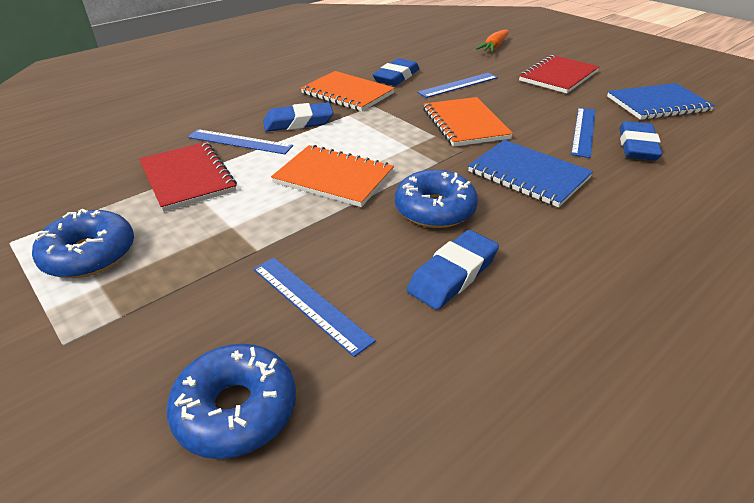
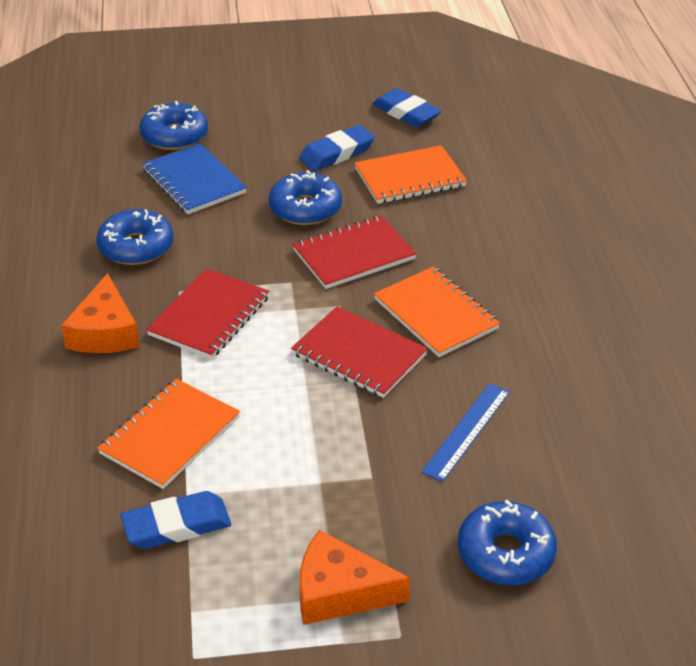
blue donut: [32,208,134,278] [166,344,296,459] [395,170,478,228] = 3 -> [96,209,173,265] [139,101,208,150] [269,170,342,225] [458,500,557,585] = 4
blue eraser: [263,102,334,131] [373,58,419,86] [407,230,499,310] [619,121,662,161] = 4 -> [120,491,231,549] [299,125,375,171] [372,88,442,127] = 3
blue notebook: [468,140,593,207] [607,83,715,120] = 2 -> [142,143,247,214] = 1
blue ruler: [188,129,293,154] [253,258,376,357] [417,73,498,98] [571,108,596,158] = 4 -> [422,383,510,482] = 1
orange carrot: [476,29,509,52] = 1 -> none = 0
orange cheese: none = 0 -> [61,273,140,353] [300,530,410,625] = 2
red notebook: [139,142,237,212] [519,55,599,94] = 2 -> [146,269,270,359] [291,306,428,398] [292,215,417,289] = 3

